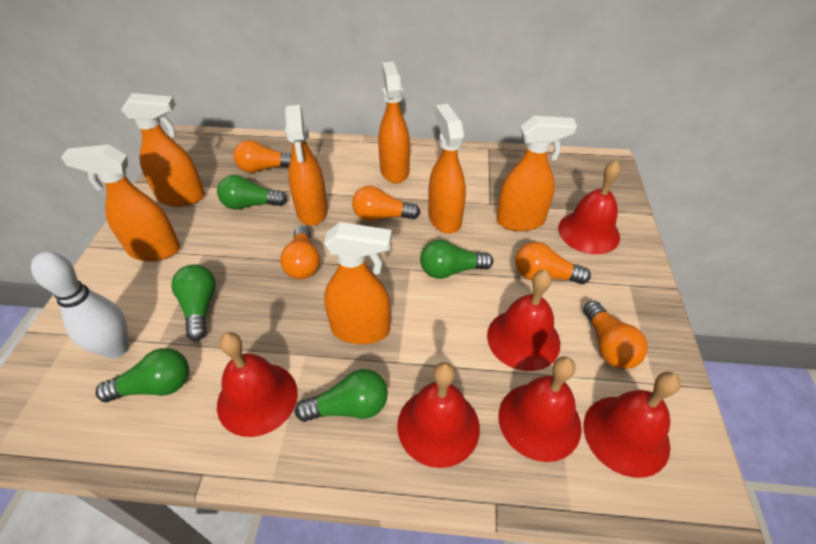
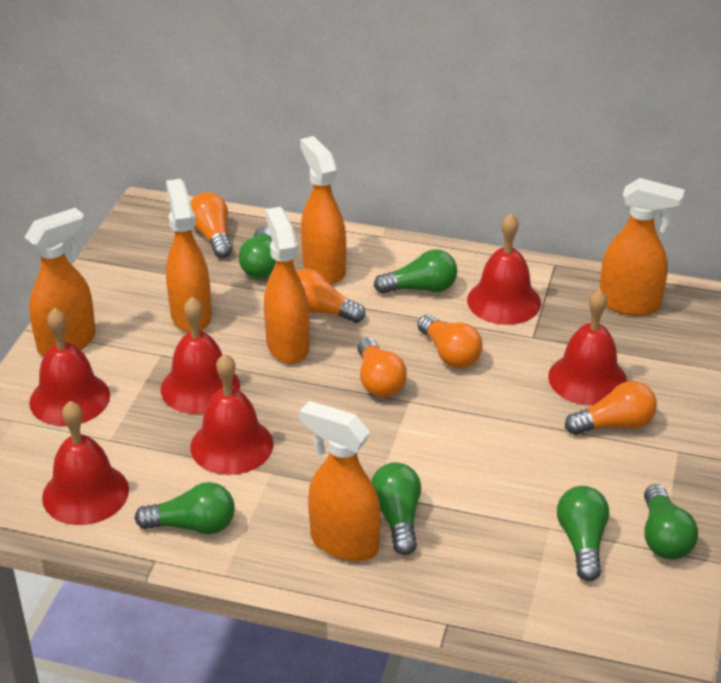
green light bulb: [96,348,189,402] [172,264,216,341] [217,175,287,210] [295,369,388,422] [420,240,493,279] = 5 -> [135,482,235,535] [239,227,276,279] [371,462,421,555] [374,249,457,294] [557,486,609,581] [644,484,698,559] = 6
orange spray bottle: [61,145,180,261] [121,93,205,207] [285,105,328,226] [324,222,392,344] [378,62,410,183] [428,104,466,234] [496,116,577,231] = 7 -> [24,208,96,356] [166,179,212,333] [264,207,310,364] [299,401,381,562] [300,136,346,284] [600,178,685,316] = 6
white bowling pin: [31,251,129,359] = 1 -> none = 0

